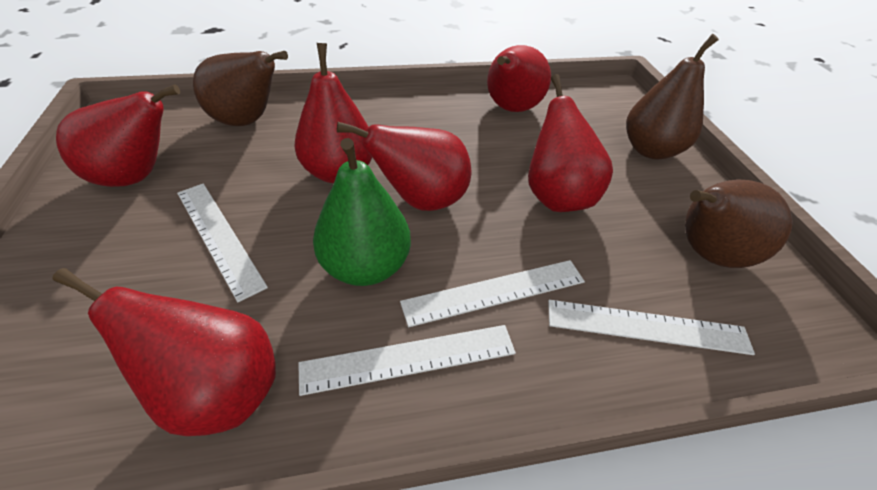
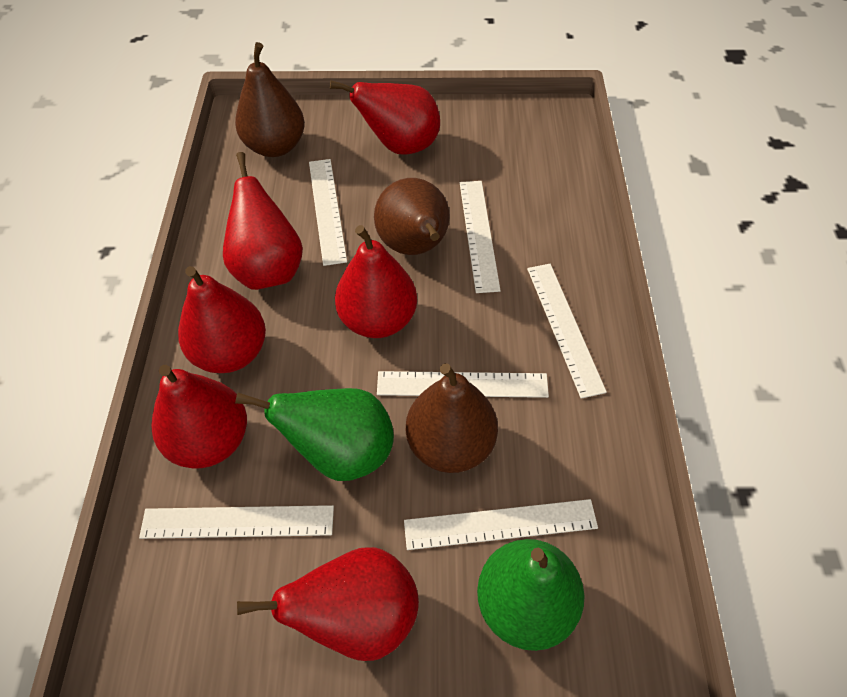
green pear: [313,138,411,286] = 1 -> [235,388,394,481] [477,539,584,651] = 2
white ruler: [177,184,268,302] [298,325,516,396] [400,260,585,327] [548,300,755,355] = 4 -> [139,505,334,539] [309,159,347,266] [377,371,549,398] [404,499,598,550] [460,181,501,293] [527,264,607,399] = 6

